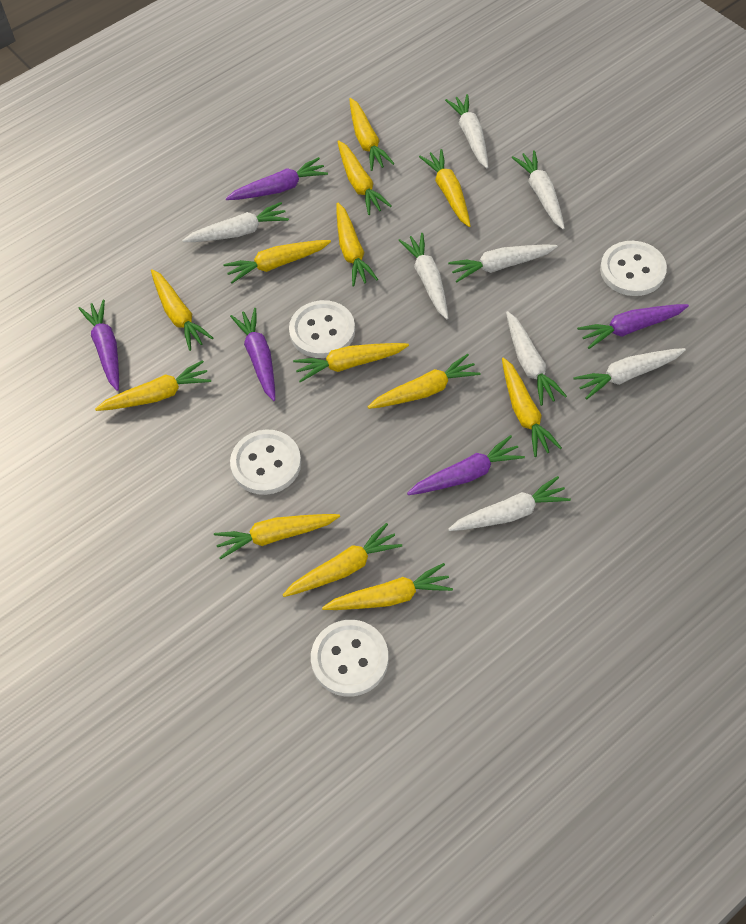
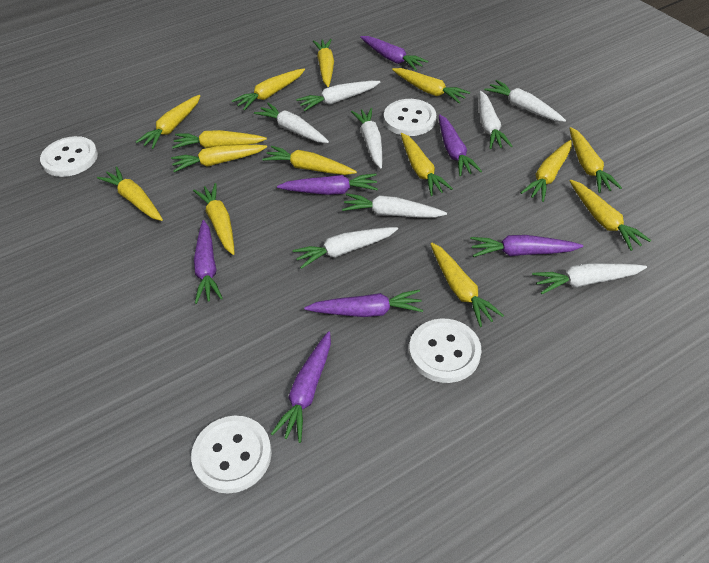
purple carrot: [78,300,119,391] [226,157,328,200] [230,308,275,401] [407,435,525,495] [577,304,689,349] = 5 -> [194,220,223,304] [271,331,331,443] [277,173,378,195] [304,290,423,317] [360,36,428,71] [439,114,482,176] [470,235,583,257] = 7
yellow carrot: [95,360,211,411] [151,269,213,351] [214,514,340,560] [223,240,331,284] [283,523,402,597] [293,343,409,382] [322,563,453,610] [336,203,378,286] [338,140,392,215] [349,98,395,171] [368,354,481,409] [419,149,471,227] [502,358,562,457] = 13 -> [97,166,163,221] [136,95,200,149] [171,145,267,172] [172,130,267,149] [193,183,234,255] [232,69,305,110] [262,146,357,175] [313,39,334,87] [392,68,470,104] [401,133,453,196] [430,242,504,327] [521,140,572,202] [569,127,622,193] [570,180,651,251] = 14

